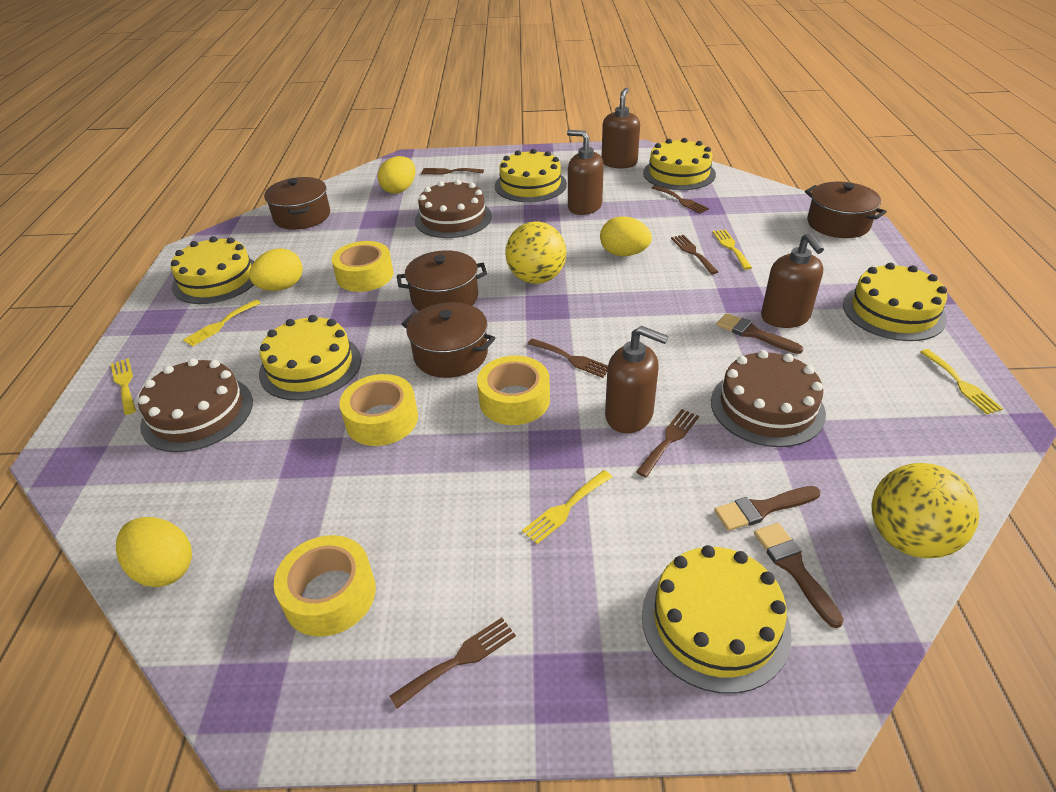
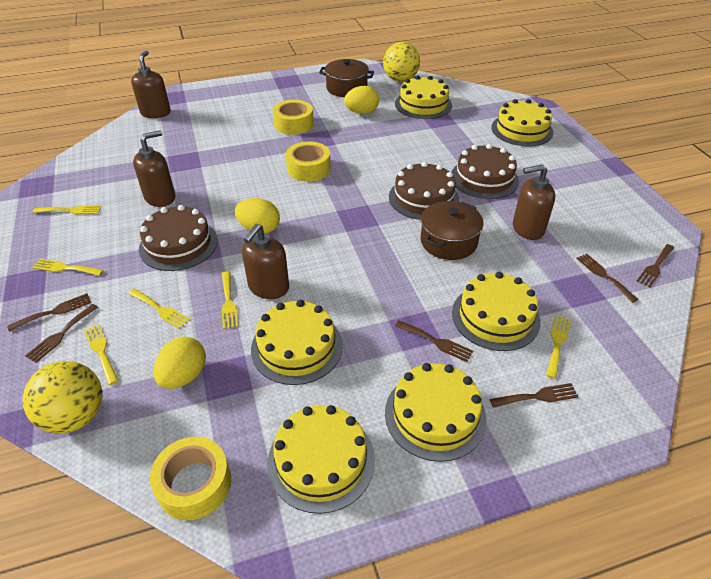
brown brush: [714,486,821,531] [716,313,804,354] [754,523,844,628] = 3 -> none = 0
brown pot: [264,177,330,230] [397,250,487,311] [402,302,495,378] [805,182,887,238] = 4 -> [319,59,374,97] [420,201,483,260] = 2
yellow egg: [116,517,192,587] [249,248,303,291] [377,156,416,194] [600,216,652,256] = 4 -> [153,337,206,389] [235,198,280,233] [344,86,379,114] = 3
yellow fork: [111,359,136,415] [183,300,261,346] [522,470,612,544] [712,229,752,270] [920,349,1003,414] = 5 -> [32,259,103,276] [33,205,102,214] [84,324,119,385] [128,288,190,329] [221,271,238,329] [546,315,570,379] = 6
yellow tape: [274,535,376,637] [332,241,393,292] [339,374,418,446] [477,356,550,425] = 4 -> [150,437,231,520] [273,100,314,135] [286,142,331,182] = 3

